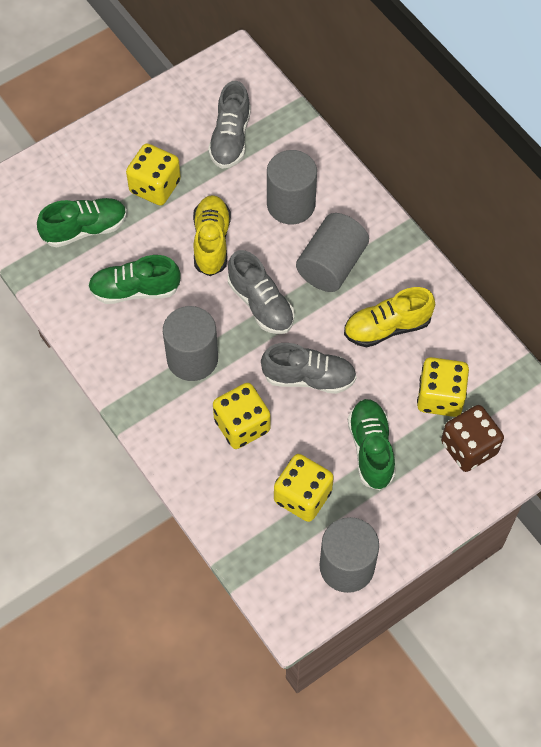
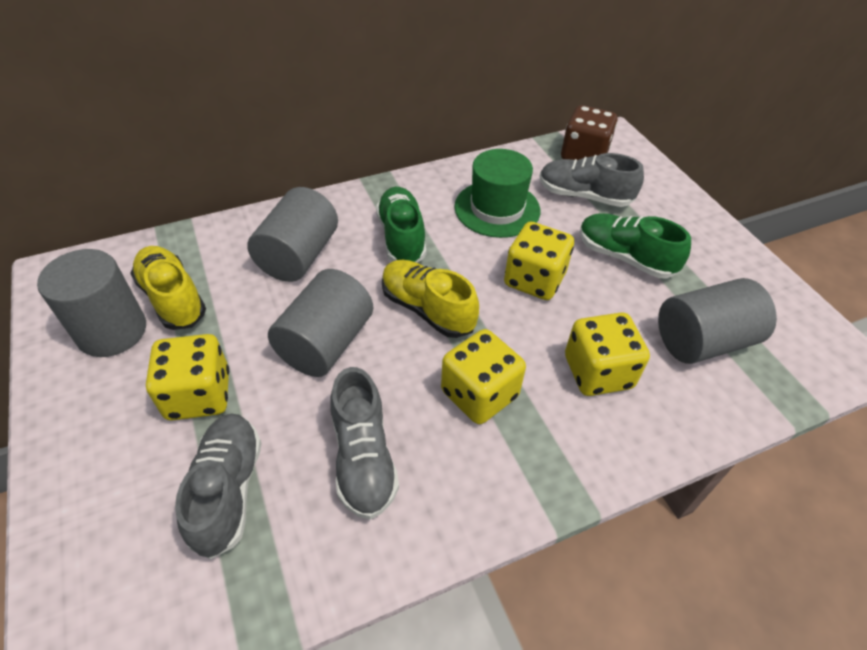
green hat: none = 0 -> [454,149,540,238] = 1
green shoe: [37,198,127,247] [88,255,181,304] [348,399,395,490] = 3 -> [376,187,426,263] [579,213,691,278] = 2

